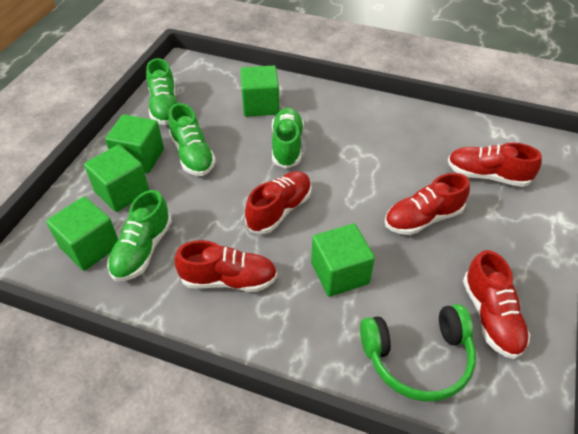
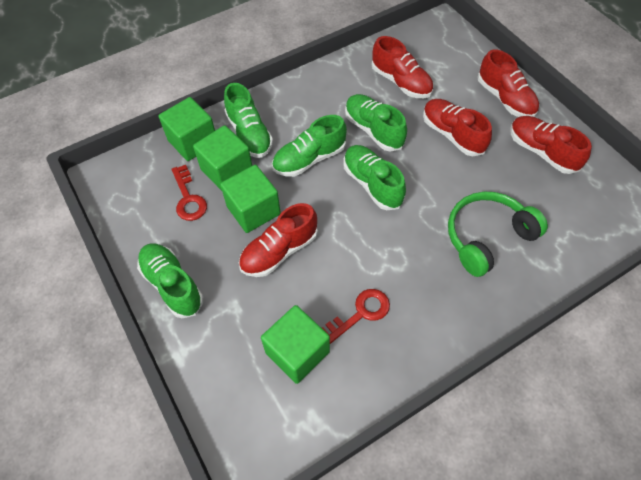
green cube: [46,196,118,271] [84,145,149,212] [105,114,164,173] [240,66,279,117] [311,223,375,297] = 5 -> [158,97,215,161] [193,125,252,191] [220,165,281,233] [261,305,330,384] = 4
green shoe: [107,190,172,281] [146,58,178,125] [169,103,216,176] [272,108,304,169] = 4 -> [137,244,203,318] [224,83,273,158] [272,115,347,177] [344,145,406,210] [345,94,407,151] = 5
red key: none = 0 -> [172,165,207,221] [322,289,390,344] = 2

